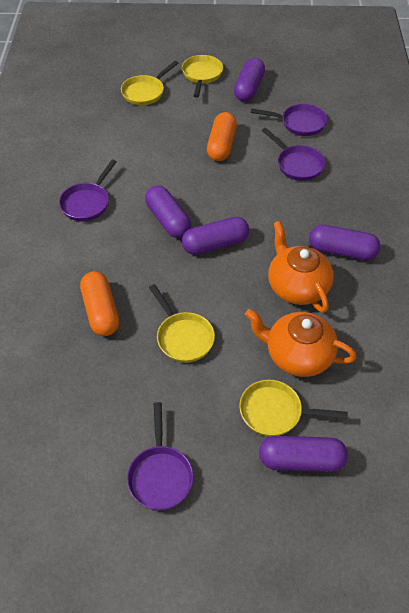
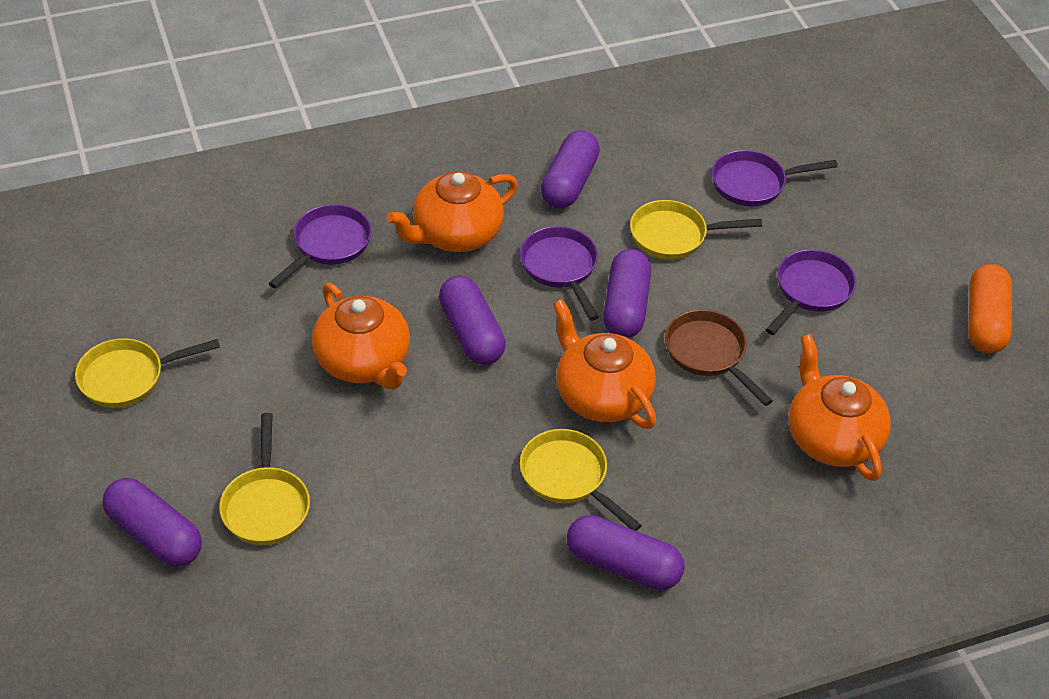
brown pan: none = 0 -> [665,310,773,406] = 1
orange capsule: [80,271,119,336] [207,112,237,161] = 2 -> [968,264,1012,353] = 1
orange teapot: [245,309,356,377] [268,221,334,313] = 2 -> [312,283,410,389] [387,171,518,252] [553,299,656,429] [789,334,891,481] = 4

